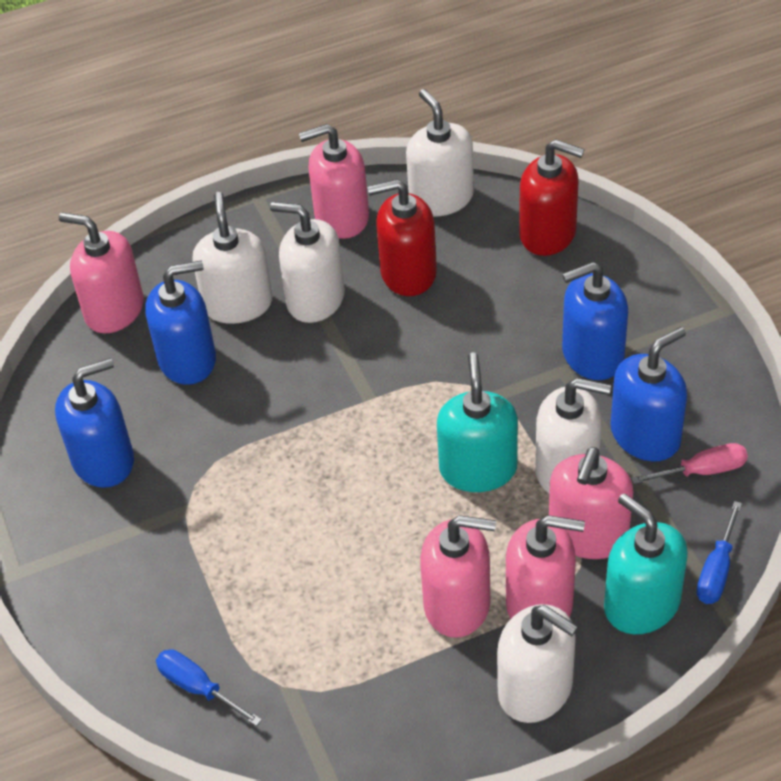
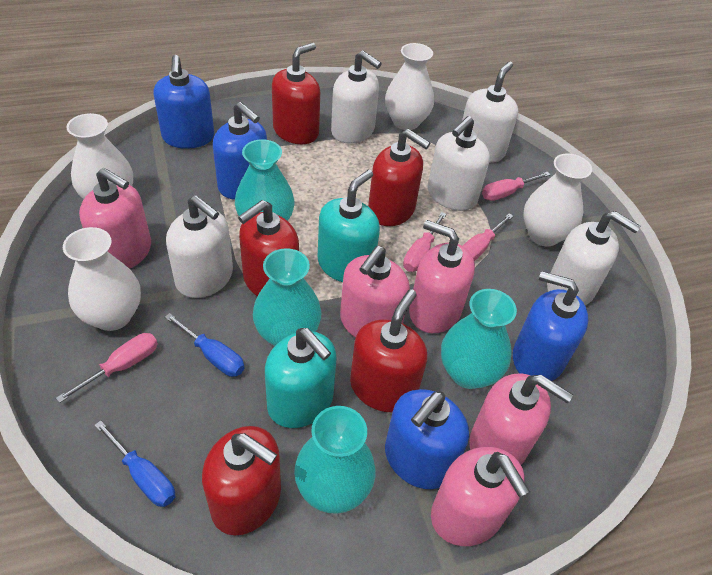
pink screwdriver: [631,443,748,484] = 1 -> [56,333,158,403] [403,212,447,272] [463,213,513,261] [482,172,551,201] = 4
red soap dispenser: [367,179,437,296] [519,139,584,256] = 2 -> [202,426,281,535] [238,200,299,296] [272,43,320,144] [350,289,427,412] [368,129,430,226] = 5
turquoise vase: none = 0 -> [235,139,294,221] [253,248,321,346] [294,406,375,514] [441,289,517,389] = 4
white vase: none = 0 -> [63,227,141,331] [66,113,133,199] [385,43,434,130] [523,153,592,247] = 4

